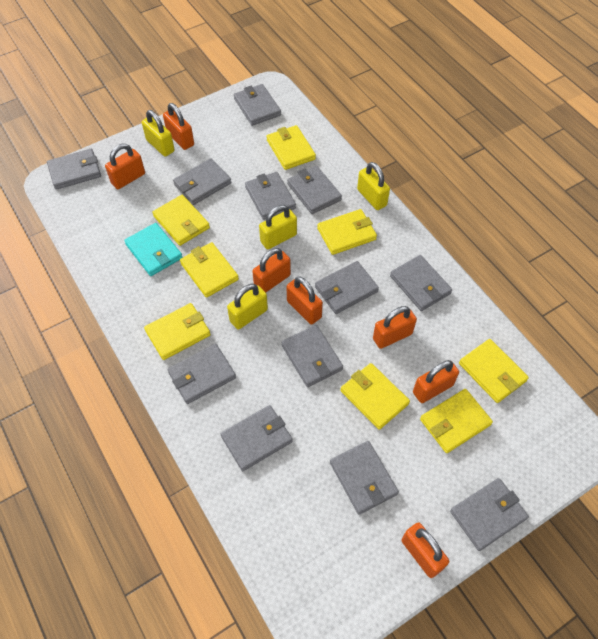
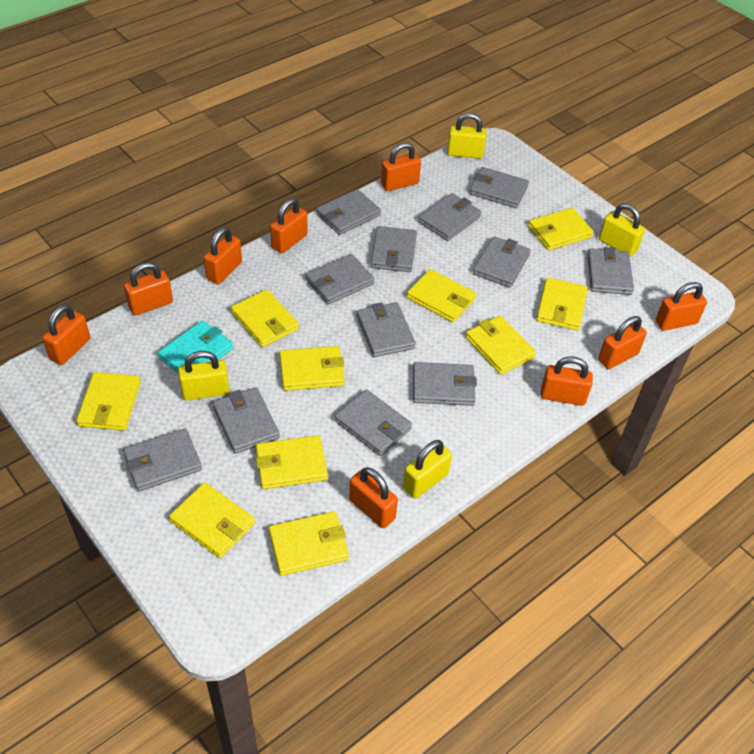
orange padlock: [105,144,145,189] [163,103,194,150] [252,248,291,292] [286,276,323,324] [373,306,417,349] [401,522,449,578] [413,360,459,403] = 7 -> [42,305,90,365] [124,262,173,316] [204,227,242,284] [270,198,308,253] [349,467,398,528] [381,143,421,191] [540,356,593,406] [598,316,647,369] [656,282,707,331] = 9
yellow wallet: [144,303,211,360] [152,195,210,246] [180,242,239,298] [266,125,316,170] [317,209,377,255] [340,363,410,430] [420,389,493,453] [459,339,529,403] = 8 -> [76,372,140,431] [169,482,255,558] [231,289,299,347] [256,435,328,489] [269,511,349,576] [280,346,345,391] [407,269,476,322] [466,316,536,375] [528,208,594,250] [536,277,588,330] = 10

